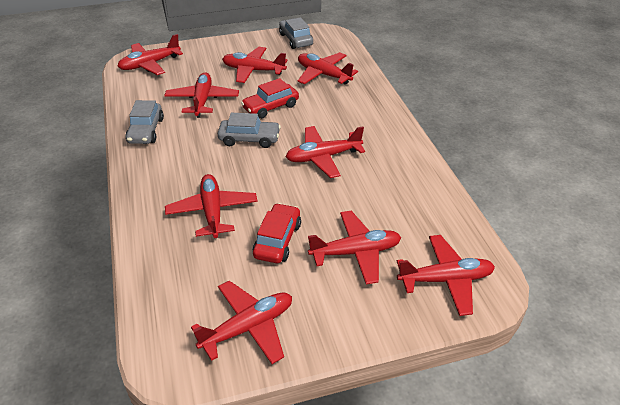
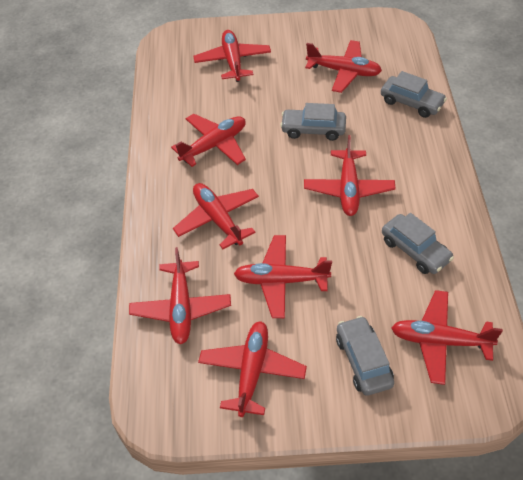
grey car: [126,100,164,144] [218,113,281,148] [279,17,313,49] = 3 -> [280,103,346,141] [336,316,394,395] [381,71,447,118] [382,213,454,274] = 4
red car: [241,78,299,119] [253,203,301,263] = 2 -> none = 0

